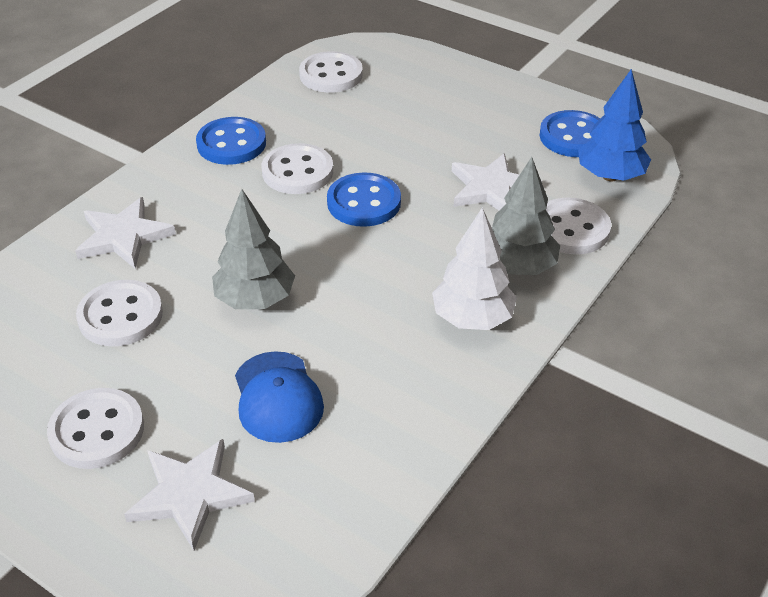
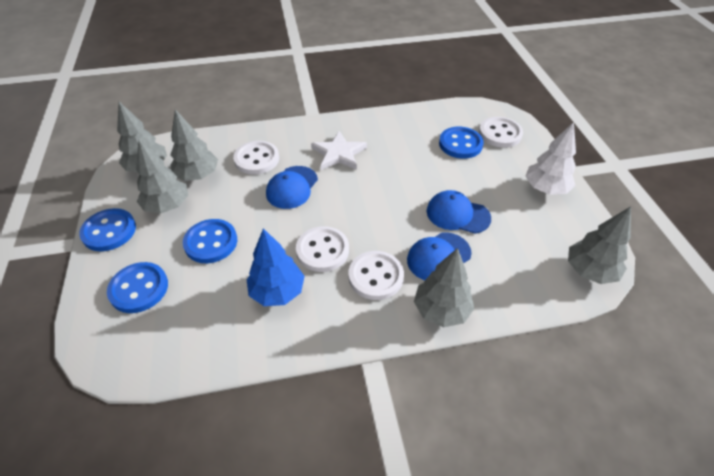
blue button: [196,117,266,165] [327,172,401,227] [540,110,600,157] = 3 -> [79,208,136,251] [107,262,168,313] [183,219,237,263] [439,127,484,159] = 4
blue cap: [235,351,324,443] = 1 -> [266,166,318,209] [407,232,472,280] [427,190,491,234] = 3
grey tree: [212,189,295,309] [492,157,560,275] = 2 -> [117,102,167,172] [136,140,188,214] [170,109,218,181] [414,248,475,327] [568,206,631,284] = 5
white button: [47,388,144,469] [76,280,163,347] [262,143,333,194] [299,51,363,93] [546,198,611,255] = 5 -> [233,141,279,175] [296,226,349,272] [348,251,404,300] [479,117,523,148] = 4
white star: [75,197,176,268] [124,439,255,551] [452,153,542,210] = 3 -> [311,131,367,170] = 1

